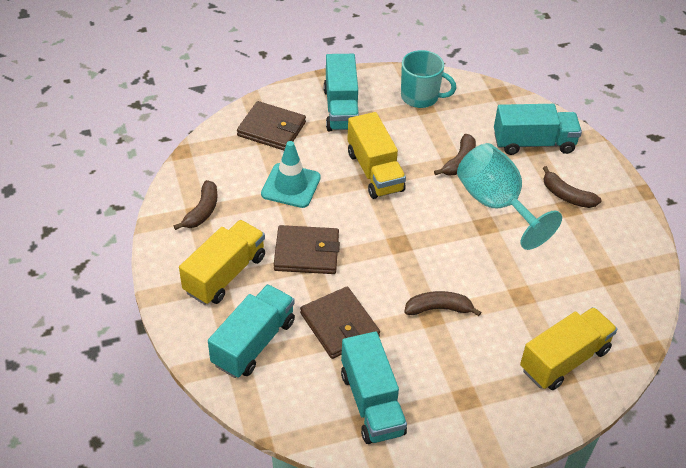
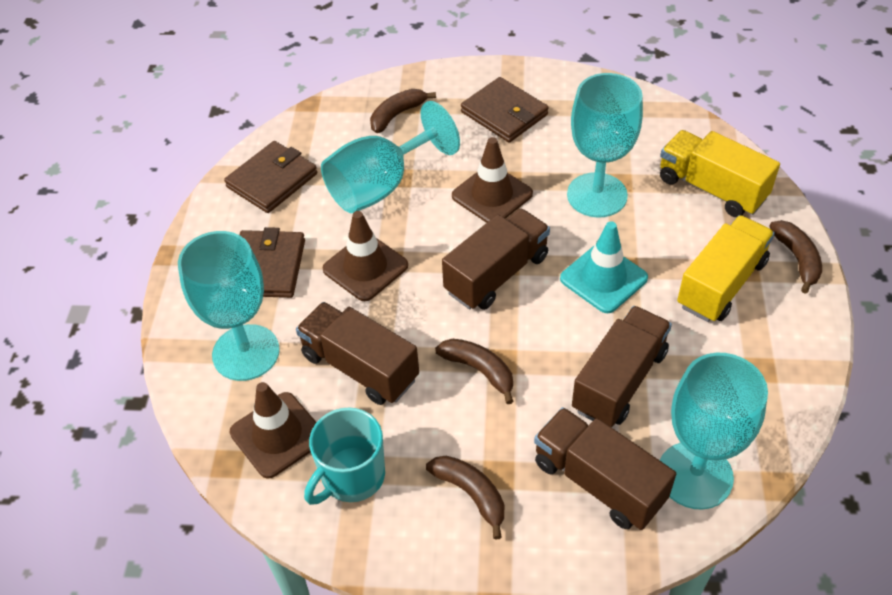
brown traffic cone: none = 0 -> [230,382,317,479] [322,211,408,301] [452,137,533,223] = 3
brown truck: none = 0 -> [296,302,419,405] [442,208,550,310] [534,407,676,530] [572,306,672,427] = 4
turquoise goblet: [457,143,562,250] = 1 -> [178,231,280,381] [321,101,460,213] [567,73,643,217] [660,353,768,510] = 4
turquoise truck: [208,284,295,378] [323,54,359,131] [341,331,407,444] [494,104,582,155] = 4 -> none = 0
yellow truck: [179,220,265,305] [347,112,406,199] [520,307,617,390] = 3 -> [660,130,780,217] [677,215,775,322] = 2

